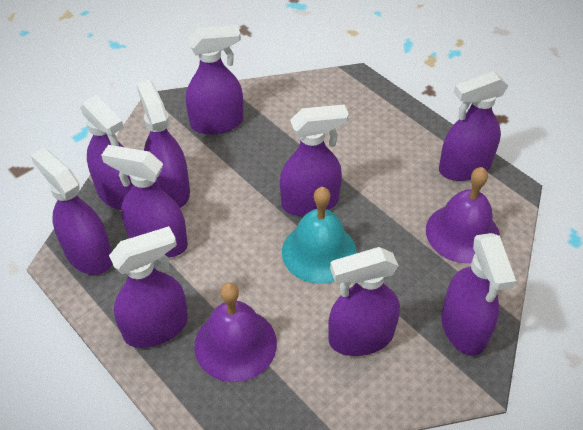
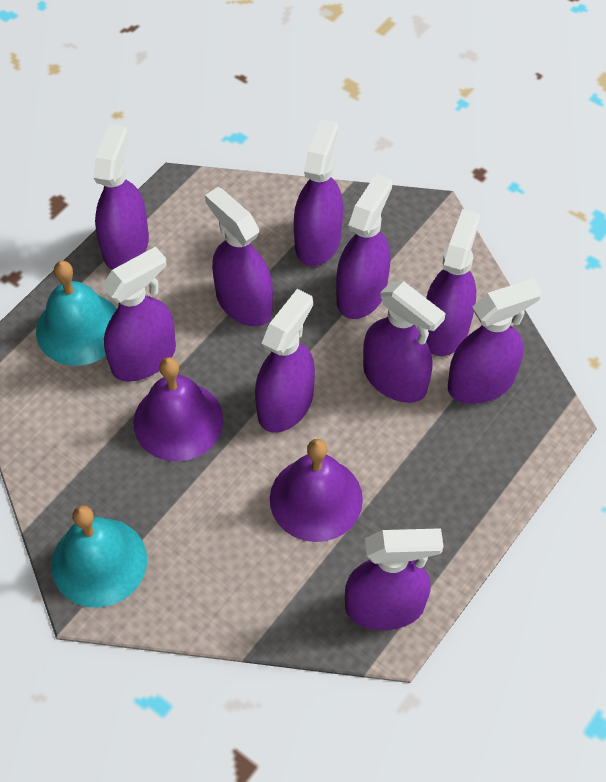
turquoise bell: [282,187,357,284] = 1 -> [36,261,117,366] [51,505,147,608] = 2

